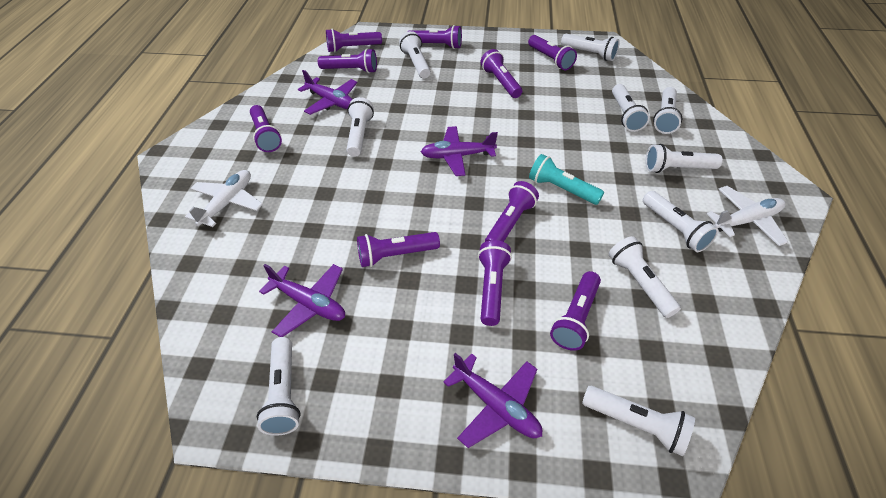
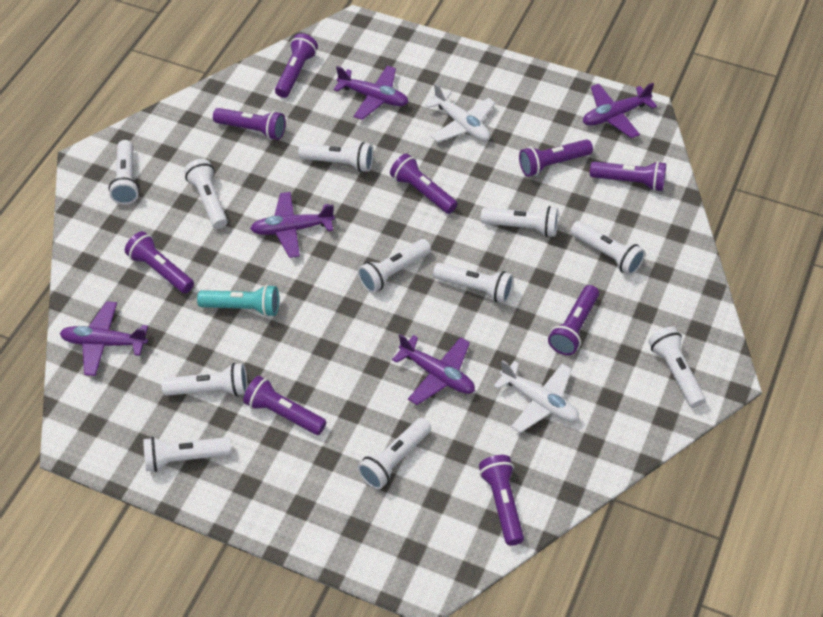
purple flashlight: [250,105,282,152] [318,49,377,73] [326,29,382,53] [357,232,440,267] [407,25,462,49] [478,240,512,326] [480,49,522,98] [485,181,539,242] [528,35,577,70] [550,271,601,351] = 10 -> [125,231,194,293] [213,108,286,140] [243,376,326,435] [275,33,318,98] [390,154,457,214] [479,455,524,546] [519,139,593,177] [548,285,599,355] [590,161,666,191] = 9
purple plane: [259,264,345,337] [298,70,357,115] [421,126,498,176] [443,353,542,448] = 4 -> [59,301,148,376] [250,192,335,258] [333,66,408,120] [392,334,475,405] [583,83,657,138] = 5
white flashlight: [257,337,301,436] [346,97,374,157] [399,31,431,78] [561,34,620,61] [582,386,695,456] [609,236,681,318] [612,84,650,132] [643,191,719,252] [645,144,723,173] [653,87,682,134] = 10 -> [109,140,140,205] [143,437,231,472] [162,363,248,396] [184,159,228,229] [298,142,373,172] [357,418,431,490] [358,239,431,293] [433,263,514,303] [481,206,558,237] [570,221,645,275] [648,327,706,408] = 11

